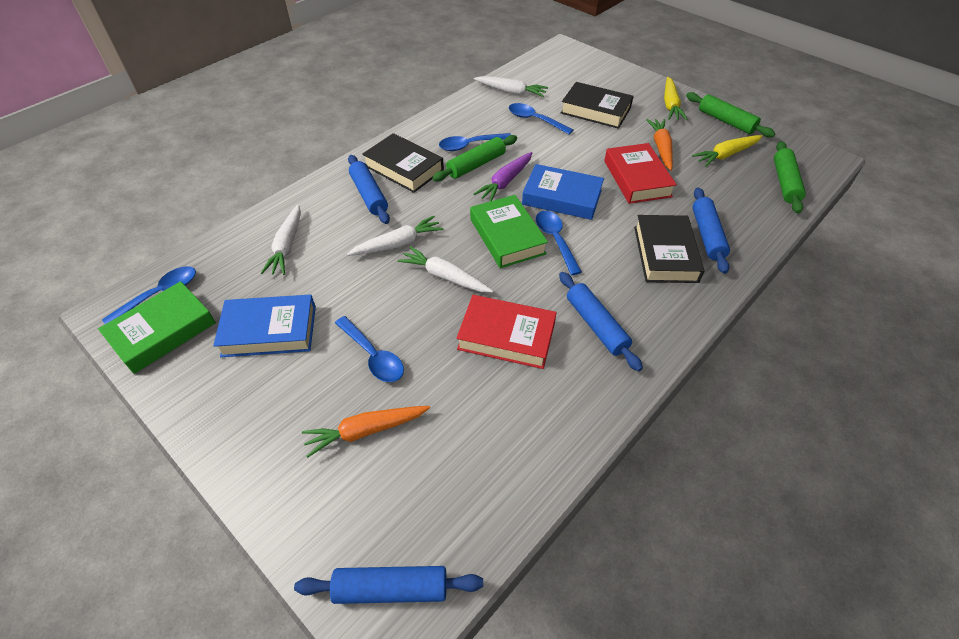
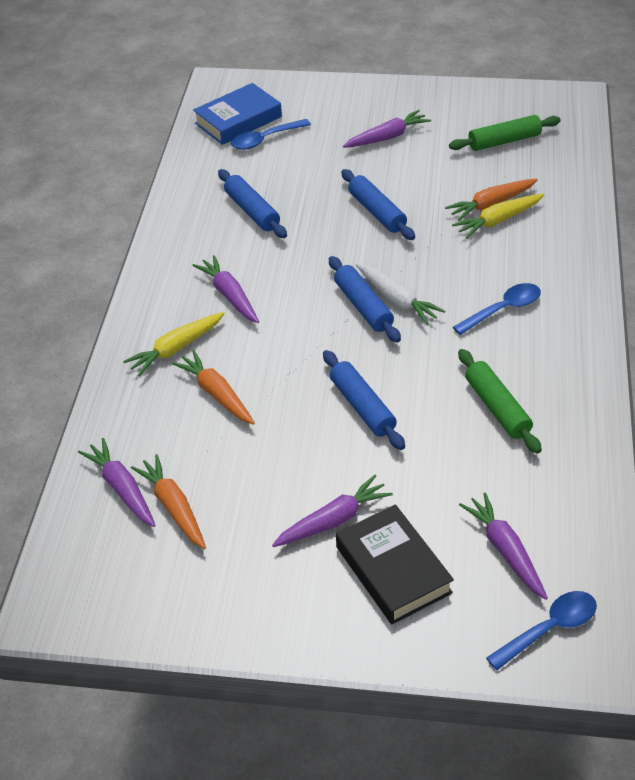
black book: [362,133,444,193] [561,82,634,129] [634,215,704,283] = 3 -> [336,505,454,624] = 1
blue book: [213,295,316,357] [522,164,604,220] = 2 -> [193,83,282,145] = 1
blue spoon: [102,266,196,324] [335,316,404,382] [439,133,511,151] [509,103,574,135] [536,211,582,275] = 5 -> [231,119,311,150] [453,283,541,335] [486,591,597,670] = 3
green book: [98,281,216,374] [470,195,548,268] = 2 -> none = 0
green rolling pin: [432,135,517,182] [686,92,776,137] [774,141,806,213] = 3 -> [449,115,561,151] [458,349,542,454] = 2
orange carrot: [302,406,430,458] [646,119,673,171] = 2 -> [131,454,206,549] [172,350,255,425] [445,179,538,221] = 3
purple carrot: [473,152,532,201] = 1 -> [78,438,156,527] [192,255,259,323] [272,475,393,547] [343,110,431,148] [459,492,548,600] = 5
red book: [456,295,557,369] [604,143,677,204] = 2 -> none = 0
white carrot: [261,204,301,275] [347,216,444,256] [397,246,493,293] [474,76,548,97] = 4 -> [356,264,445,325] = 1

